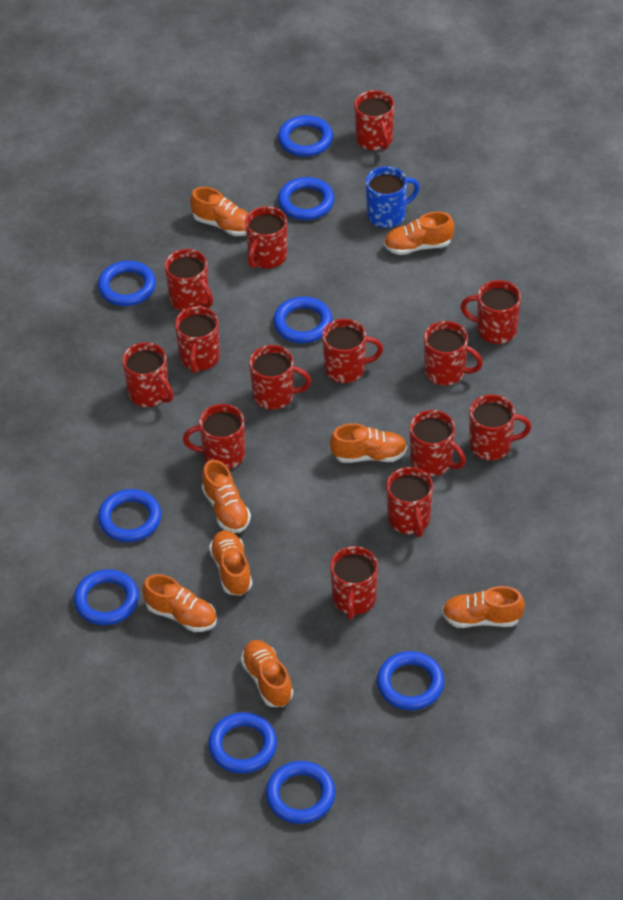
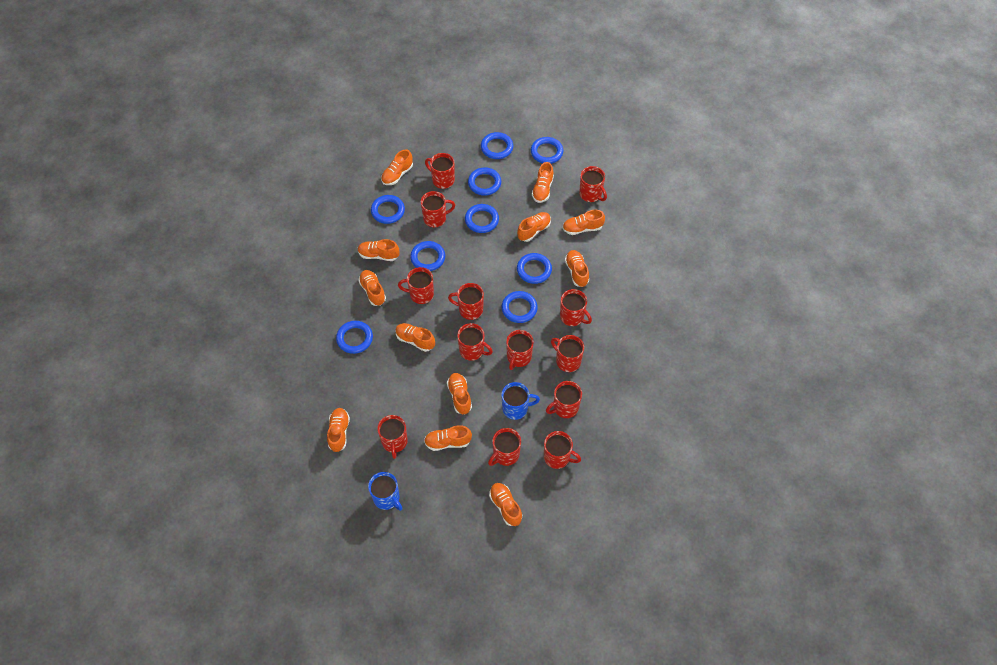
blue mug: [366,166,420,228] = 1 -> [368,472,402,511] [501,382,540,420] = 2
orange shoe: [142,574,217,632] [190,187,249,236] [202,460,251,533] [209,530,252,596] [241,640,293,707] [330,424,407,463] [384,212,454,255] [442,586,525,628] = 8 -> [327,408,350,452] [358,239,399,261] [358,270,386,306] [381,149,413,185] [395,323,435,352] [424,425,472,451] [447,373,472,414] [489,483,522,526] [517,212,551,242] [532,162,554,203] [562,210,605,235] [565,250,589,287] = 12
red mug: [122,342,174,407] [165,249,213,311] [175,307,220,373] [183,404,245,469] [245,206,287,269] [249,345,311,410] [322,319,383,383] [330,546,378,620] [354,90,394,151] [386,467,433,537] [410,410,466,476] [424,321,483,386] [460,280,521,344] [469,394,531,460] = 14 -> [377,415,408,459] [398,267,434,304] [421,191,455,227] [425,153,455,189] [448,283,484,320] [457,323,493,361] [488,428,521,466] [506,330,534,370] [544,431,581,469] [546,381,582,418] [551,335,584,372] [560,289,592,326] [579,166,607,202] = 13

